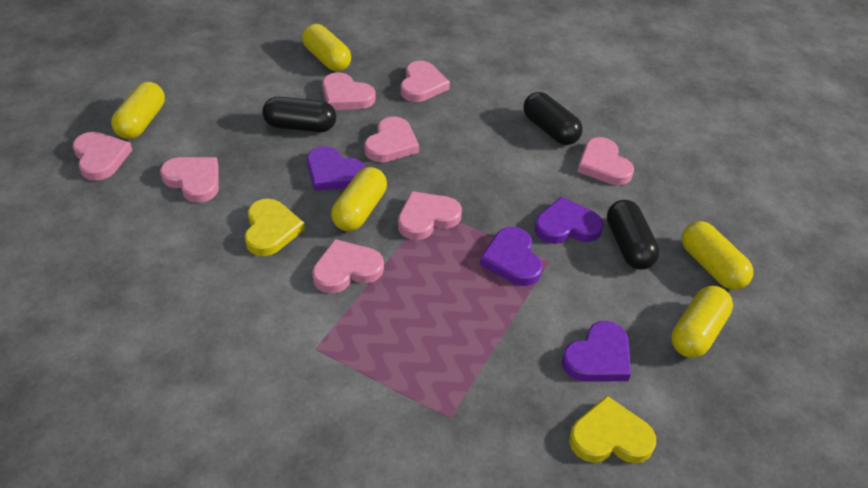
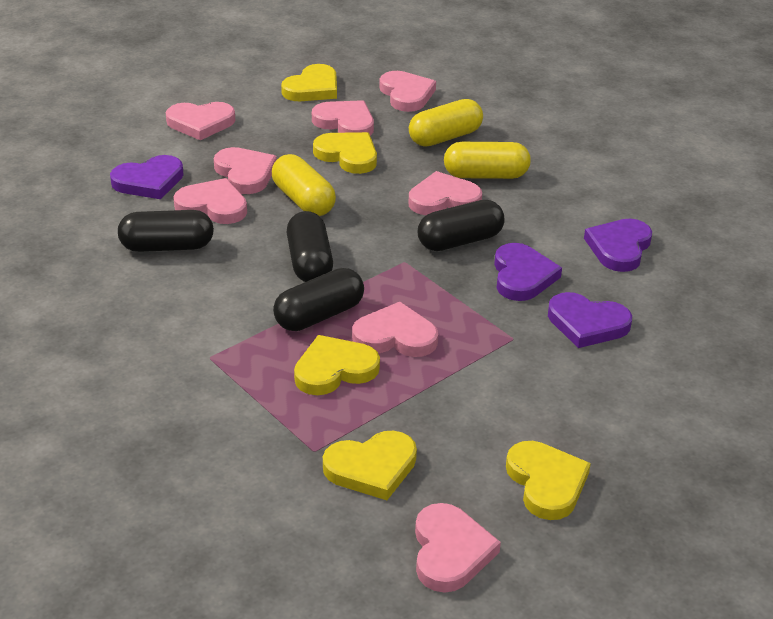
black capsule: [262,97,336,132] [523,92,583,145] [607,200,660,270] = 3 -> [118,210,214,252] [273,268,364,331] [287,211,333,282] [418,200,505,251] = 4
yellow capsule: [111,82,165,139] [302,24,351,71] [331,167,387,231] [671,286,733,358] [682,221,753,290] = 5 -> [272,154,336,216] [409,99,483,146] [444,142,531,179] = 3
yellow heart: [245,199,305,256] [569,396,656,464] = 2 -> [281,64,337,101] [294,335,380,395] [313,132,377,174] [323,431,417,500] [506,441,591,520] = 5

